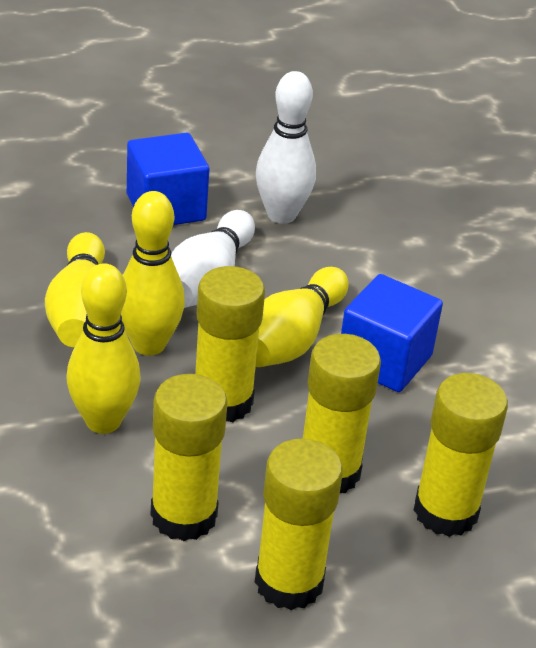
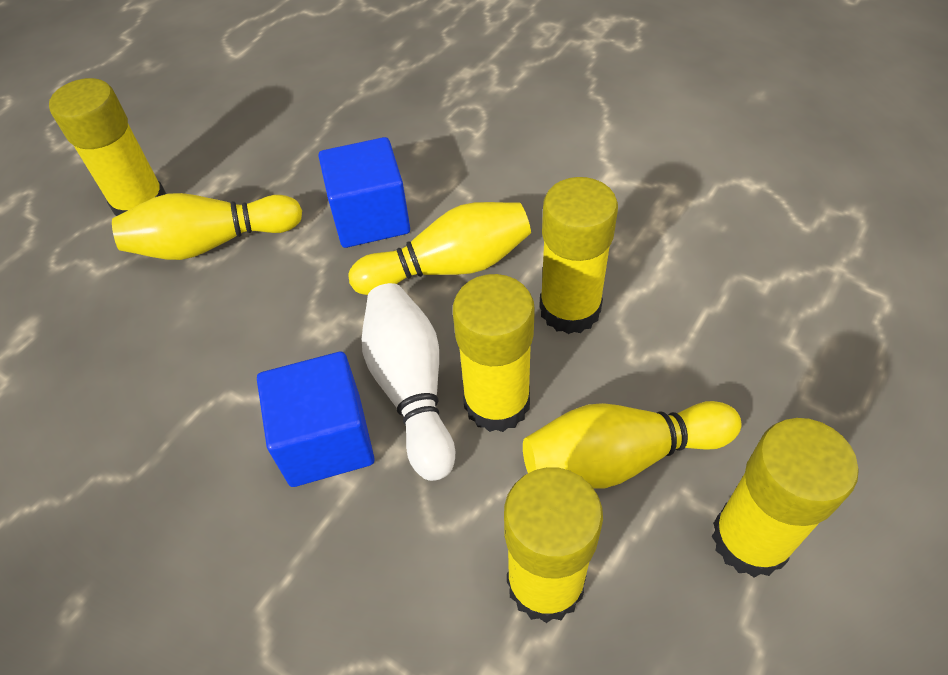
white bowling pin: [171,210,255,308] [256,71,316,224] = 2 -> [362,283,455,481] = 1
yellow bowling pin: [45,232,105,347] [66,263,141,434] [121,191,185,356] [256,267,349,367] = 4 -> [112,193,302,260] [349,202,531,295] [523,401,741,489] = 3

